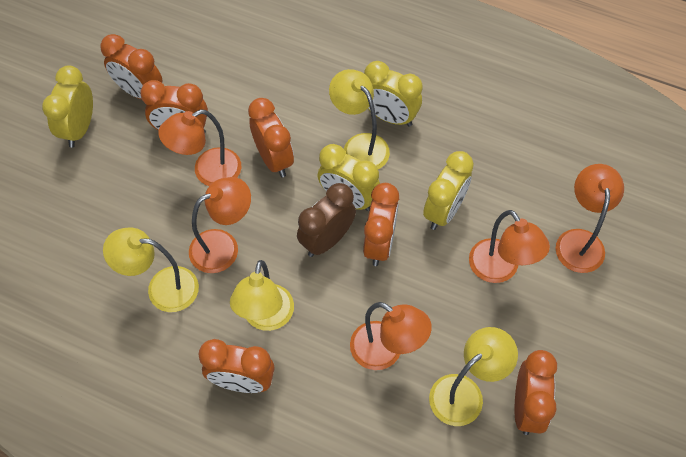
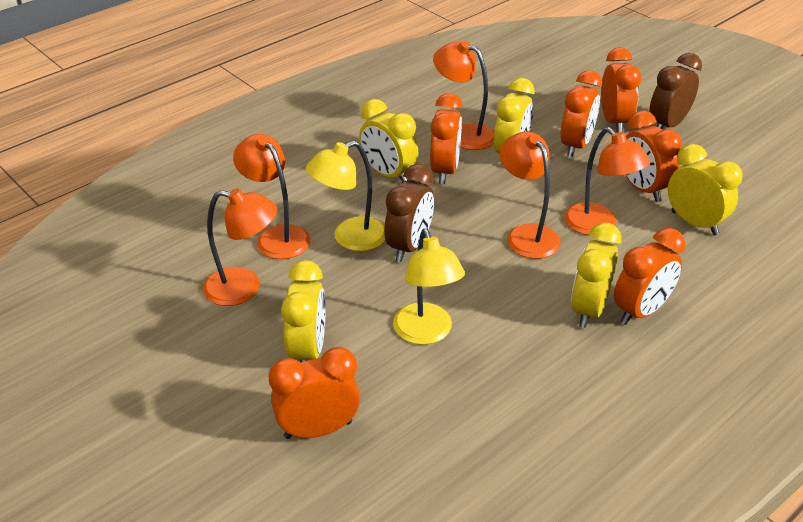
brown clock: [297,183,356,257] = 1 -> [384,164,434,262] [649,53,702,129] = 2
yellow clock: [42,65,93,148] [318,144,380,211] [364,61,423,127] [423,151,474,230] = 4 -> [281,260,326,362] [359,99,418,182] [494,78,535,165] [571,222,622,328] [668,144,743,235] = 5
yellow lamp: [103,228,199,312] [230,260,294,331] [329,69,390,169] [429,327,518,426] = 4 -> [306,141,385,251] [393,229,465,345] = 2

